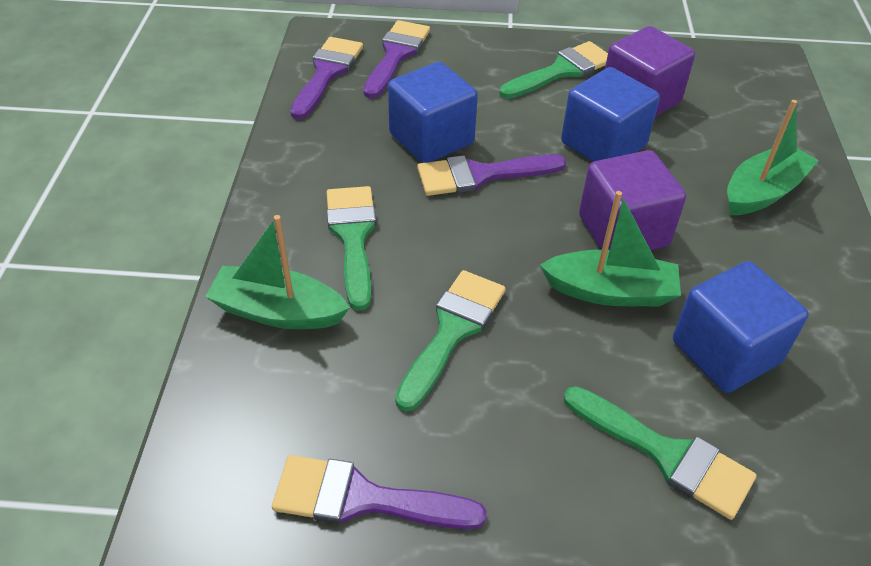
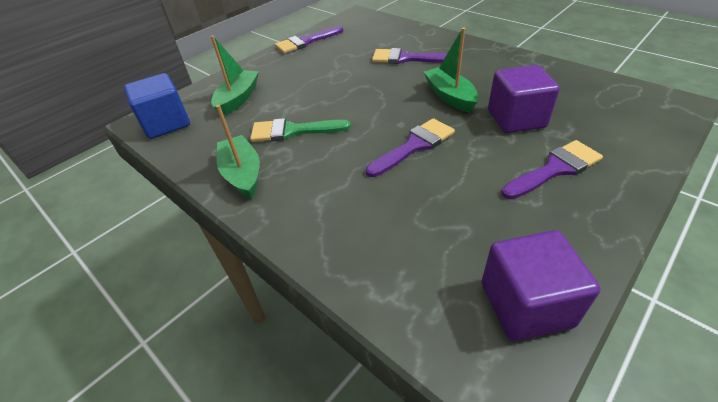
blue cube: [388,62,478,163] [561,67,660,162] [673,261,809,393] = 3 -> [124,73,190,139] = 1
green brush: [327,186,376,311] [395,270,506,412] [499,41,608,99] [563,386,757,520] = 4 -> [250,118,351,142] = 1

